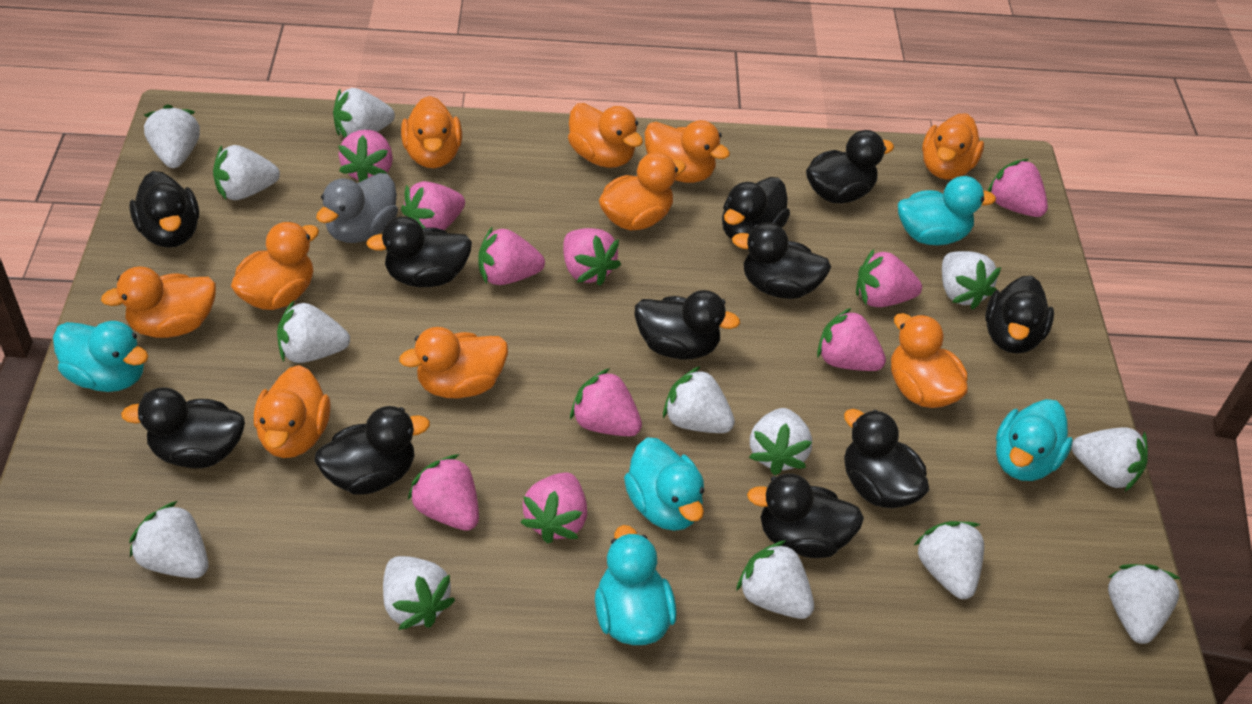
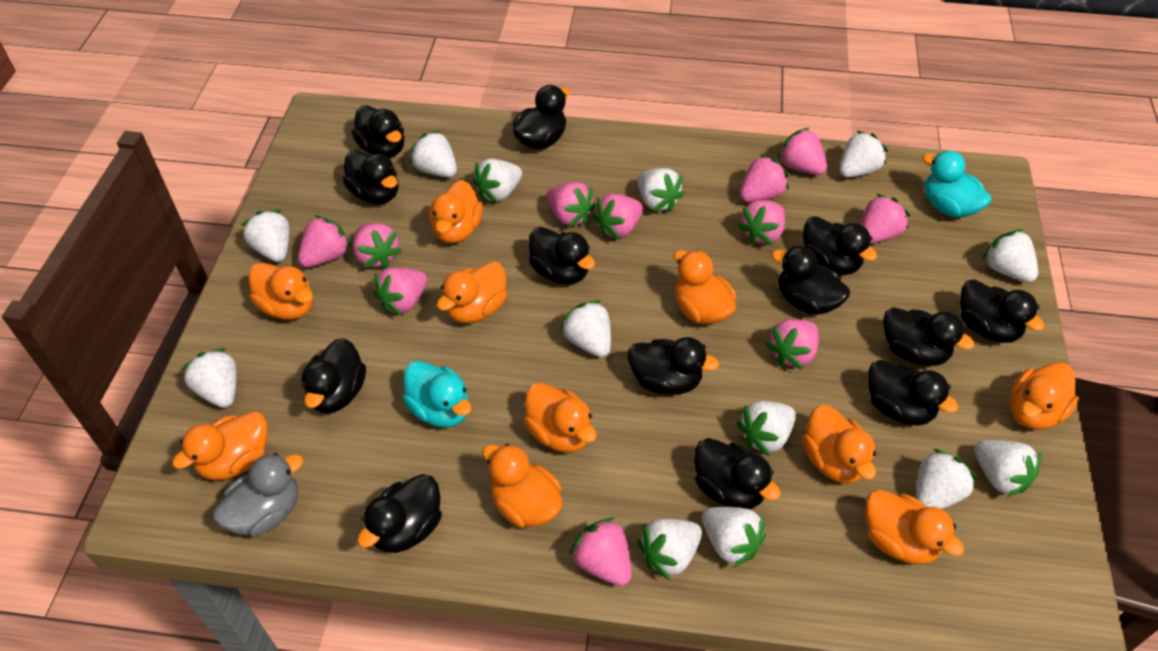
black duck: [121,387,245,468] [129,171,199,248] [315,406,430,495] [366,216,472,287] [635,290,740,359] [722,177,790,239] [732,222,831,299] [747,473,864,558] [806,130,894,203] [844,409,929,508] [985,276,1054,353] = 11 -> [301,338,366,413] [342,150,398,204] [352,105,405,158] [357,474,442,553] [513,85,570,149] [528,227,595,285] [628,337,719,395] [694,438,781,509] [771,246,850,315] [803,216,877,275] [868,360,958,426] [883,307,974,366] [960,279,1045,343] = 13
pink strawberry: [338,130,393,182] [401,181,465,230] [408,454,479,531] [478,226,545,285] [520,472,587,544] [563,228,621,286] [570,368,642,436] [817,308,886,371] [856,249,922,307] [988,159,1048,217] = 10 -> [298,215,352,267] [353,223,402,269] [374,267,427,316] [547,182,596,227] [569,517,632,586] [593,194,643,240] [738,200,785,245] [740,155,789,202] [766,319,819,370] [777,127,827,175] [861,194,910,244] = 11
turquoise duck: [53,321,149,392] [595,525,677,645] [624,437,704,531] [898,176,996,245] [996,399,1073,481] = 5 -> [402,361,472,428] [922,151,992,218] = 2

